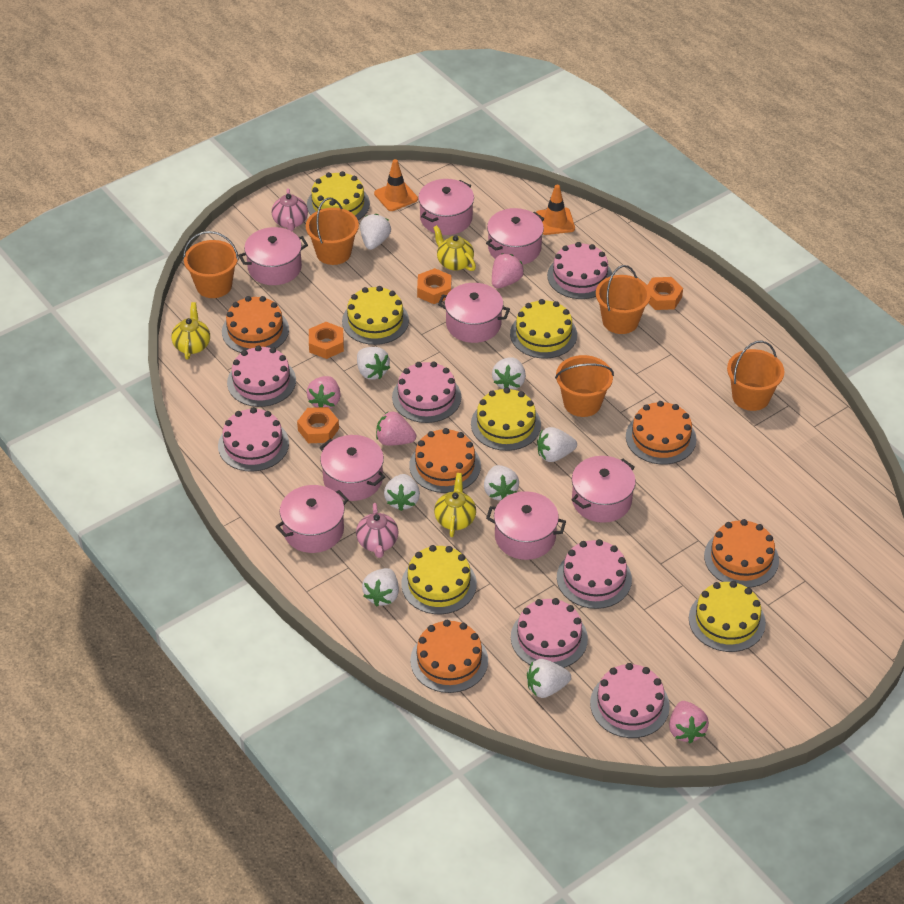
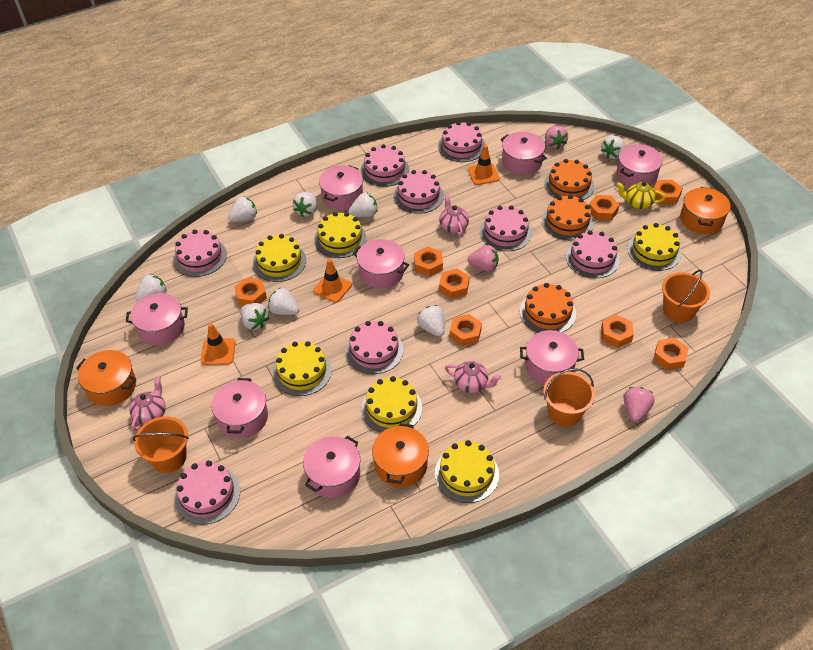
orange bucket: [183,231,239,298] [306,198,359,265] [555,355,614,417] [596,265,651,334] [727,340,784,411] = 5 -> [133,416,189,473] [543,368,595,426] [662,270,710,323] = 3
orange cake: [222,296,289,353] [409,428,481,493] [410,620,488,693] [626,401,697,465] [704,519,779,588] = 5 -> [520,283,576,333] [542,195,594,240] [544,159,594,200] = 3
orange nut: [297,407,339,443] [309,322,344,359] [417,268,451,304] [647,277,683,310] = 4 -> [234,278,267,306] [414,247,443,277] [439,268,470,299] [450,314,482,346] [589,195,619,221] [601,315,634,348] [653,180,683,205] [653,338,688,370] = 8
orange pot: none = 0 -> [76,350,136,406] [372,423,429,487] [680,187,731,234] = 3
orange traffic cone: [374,159,418,211] [536,185,575,235] = 2 -> [200,323,236,365] [313,259,352,303] [468,145,500,185] = 3
pink cake: [218,407,289,472] [227,345,296,407] [392,361,461,423] [511,598,588,668] [547,242,612,299] [557,539,632,609] [590,663,670,738] = 7 -> [173,230,227,277] [175,461,240,524] [345,321,403,374] [361,144,409,187] [394,170,444,214] [438,121,485,162] [480,205,532,251] [566,230,620,278] = 8
pink strawberry: [307,376,341,409] [376,411,416,445] [492,254,524,289] [669,701,709,743] = 4 -> [467,245,499,272] [545,126,568,149] [623,387,655,422] = 3
pink teapot: [271,188,308,231] [356,503,398,558] = 2 -> [129,376,166,431] [439,194,469,237] [445,361,501,393] = 3
yellow teapot: [171,302,210,360] [433,225,476,271] [434,473,476,537] = 3 -> [617,182,665,209] = 1

